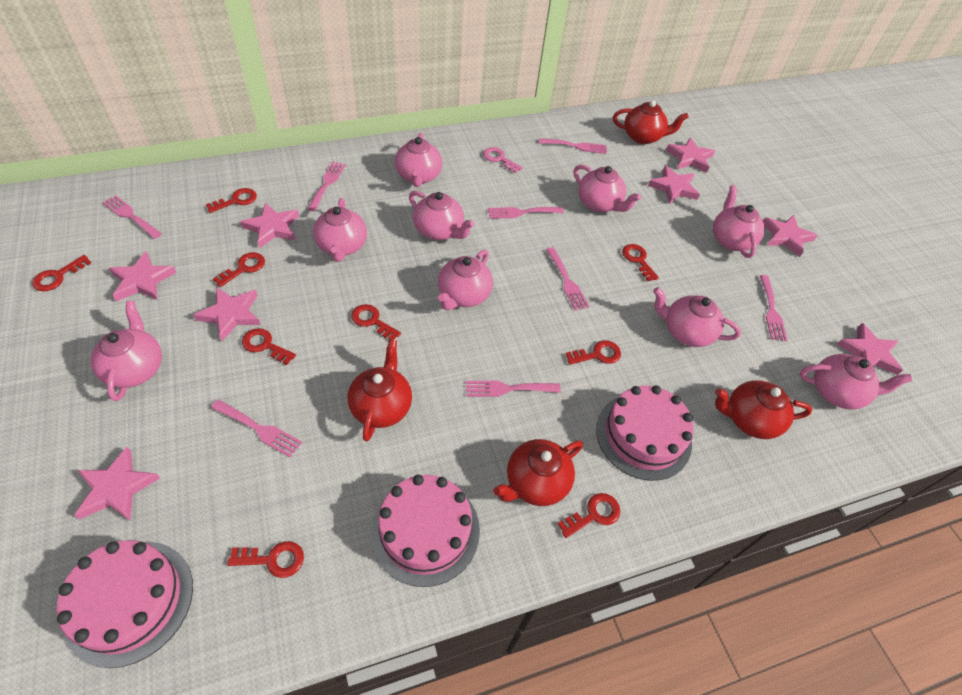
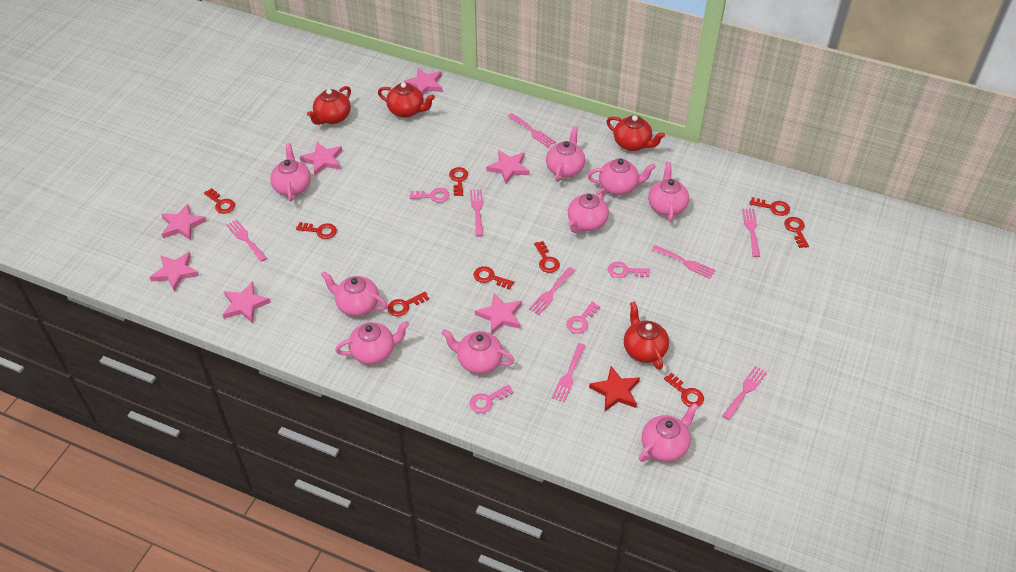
pink cake: [57,540,193,668] [371,475,480,587] [596,385,694,481] = 3 -> none = 0
pink key: [483,147,523,173] = 1 -> [409,188,450,203] [469,385,513,413] [566,302,600,334] [608,262,650,278] = 4
pink star: [74,447,160,521] [109,252,177,302] [193,287,261,341] [240,203,299,248] [648,166,700,204] [666,137,715,173] [763,215,818,257] [837,323,903,375] = 8 -> [150,252,199,292] [161,204,207,240] [223,281,271,323] [300,142,342,175] [403,68,443,95] [475,293,522,334] [486,150,530,184] = 7
red star: none = 0 -> [589,366,640,411] = 1

